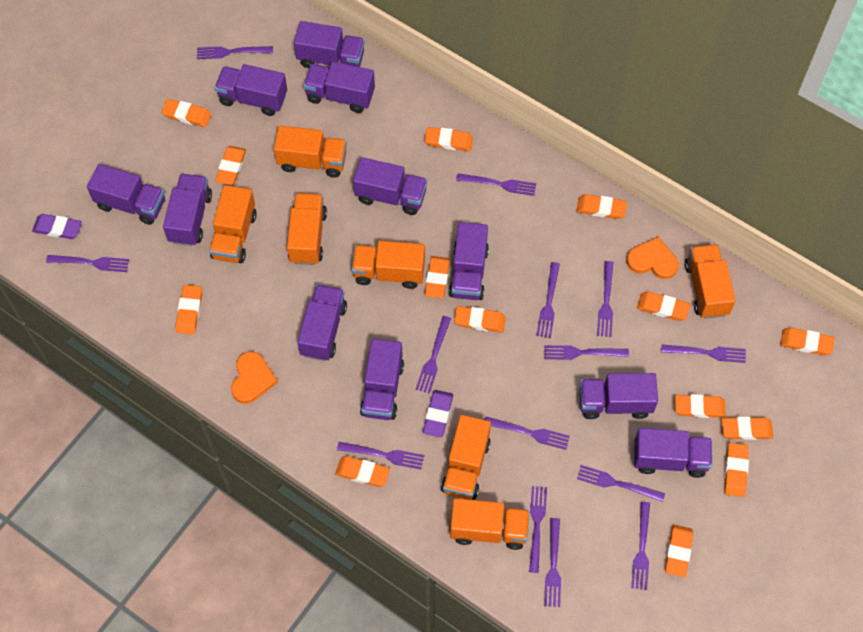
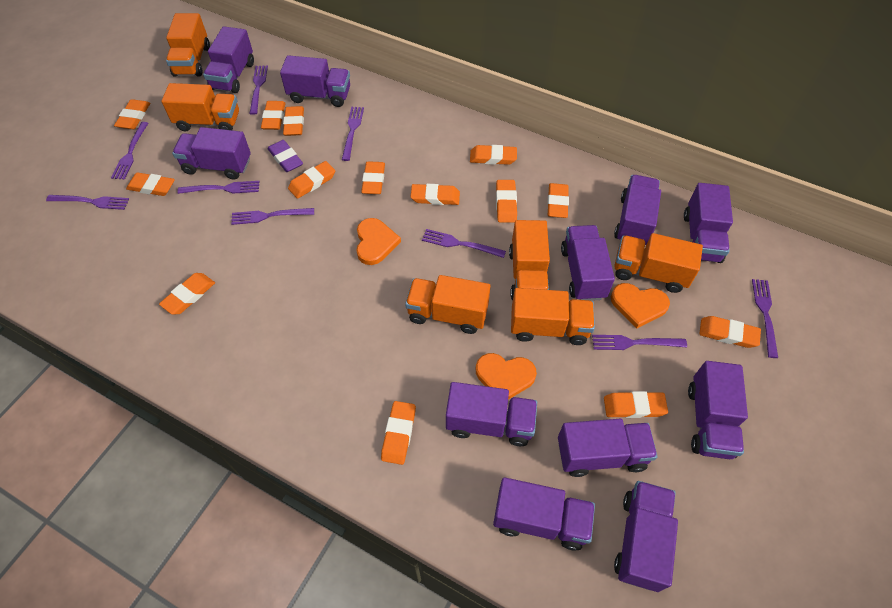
orange heart: [231,351,278,404] [626,236,679,279] = 2 -> [356,218,401,265] [476,353,537,400] [611,283,670,329] = 3
orange truck: [209,185,257,263] [274,126,347,178] [287,193,327,265] [352,241,425,289] [441,415,491,500] [450,498,530,550] [685,244,736,319] = 7 -> [161,83,239,131] [166,13,210,77] [405,275,491,334] [509,220,550,300] [511,288,595,345] [614,233,703,293] = 6
purple eraser: [32,214,82,239] [423,390,453,438] = 2 -> [267,140,303,172] = 1
purple fork: [46,255,129,272] [197,46,273,59] [337,442,424,469] [416,316,451,394] [456,174,536,196] [485,417,570,450] [529,486,547,573] [536,262,560,338] [544,345,629,360] [544,518,561,607] [577,465,665,502] [597,261,613,337] [631,502,650,590] [661,344,746,363] = 14 -> [46,195,129,210] [111,122,148,180] [177,181,260,194] [231,208,314,225] [249,65,268,115] [342,107,364,161] [422,229,506,258] [592,335,687,350] [752,279,778,358] = 9

